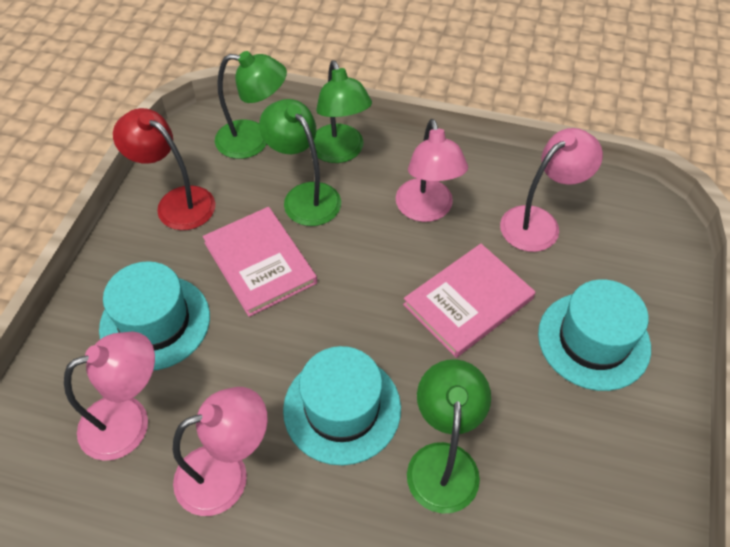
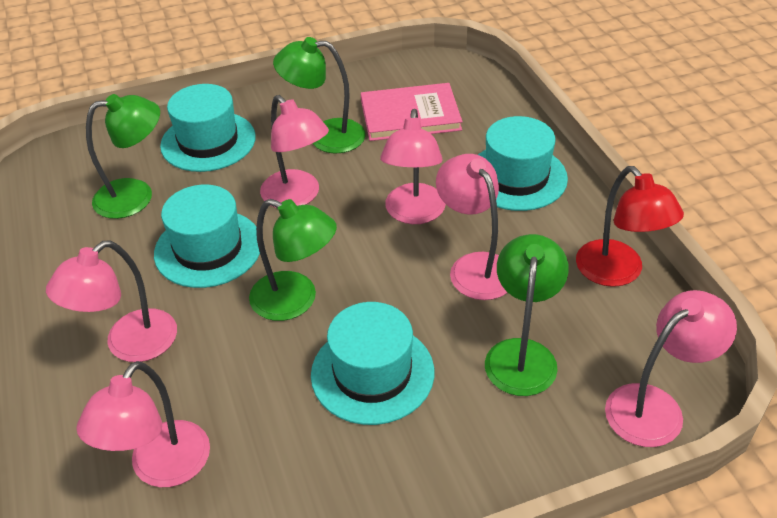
pink book: [203,207,317,317] [403,244,535,358] = 2 -> [361,83,463,141] = 1
pink lamp: [64,331,155,461] [173,387,268,516] [396,119,468,222] [500,128,603,252] = 4 -> [46,240,177,362] [76,361,210,487] [260,95,329,208] [380,109,446,224] [436,154,508,300] [605,290,737,447] = 6
turquoise hat: [99,261,210,371] [283,346,401,465] [538,279,651,391] = 3 -> [154,185,260,288] [160,84,256,172] [311,302,434,425] [478,116,568,211] = 4

